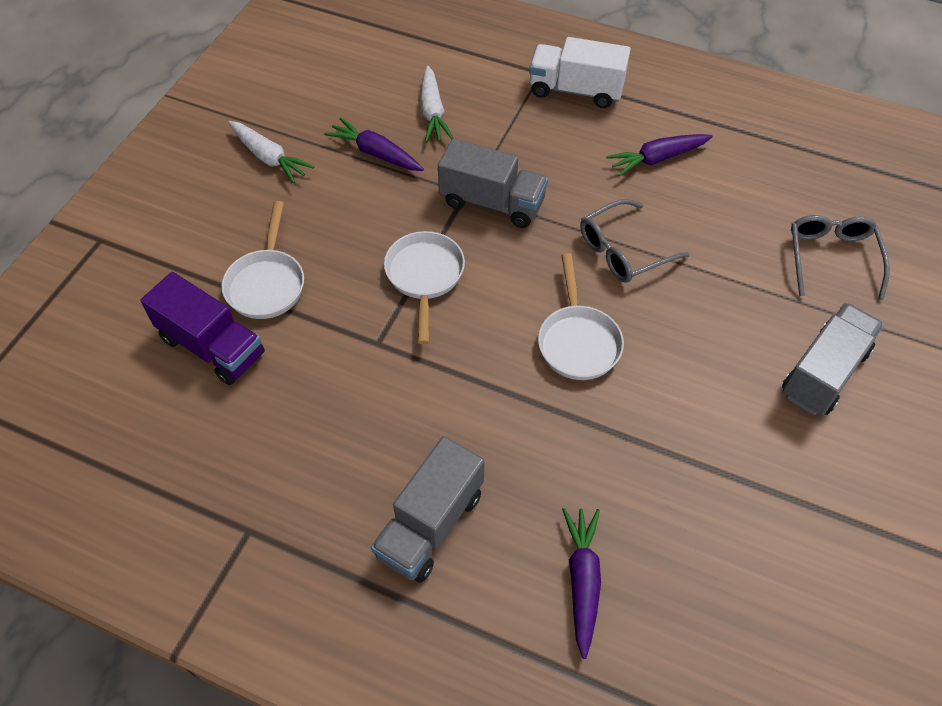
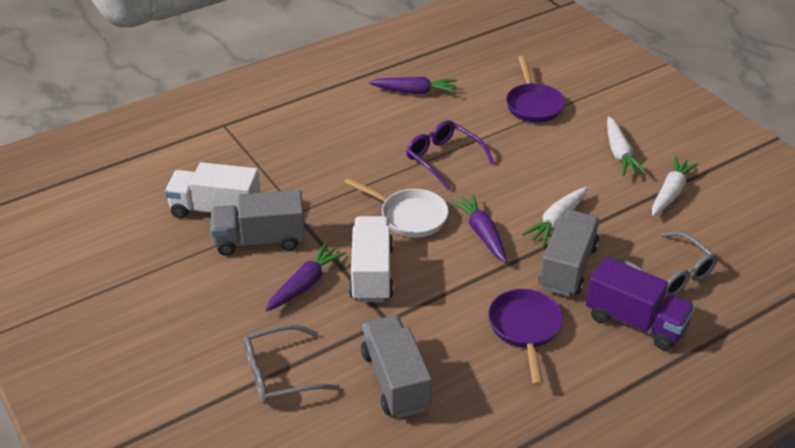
purple glasses: none = 0 -> [406,120,494,191] = 1
purple pan: none = 0 -> [488,289,563,386] [506,56,565,123] = 2
white carrot: [228,121,314,183] [420,66,453,142] = 2 -> [522,187,588,246] [607,117,647,176] [652,156,699,216] = 3
white pan: [222,201,304,319] [384,231,465,344] [538,253,624,380] = 3 -> [344,178,449,238] = 1
white truck: [529,37,631,108] = 1 -> [165,162,261,218] [349,216,393,302] = 2

